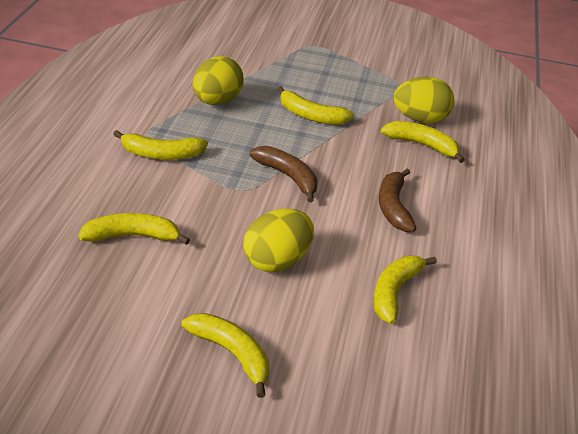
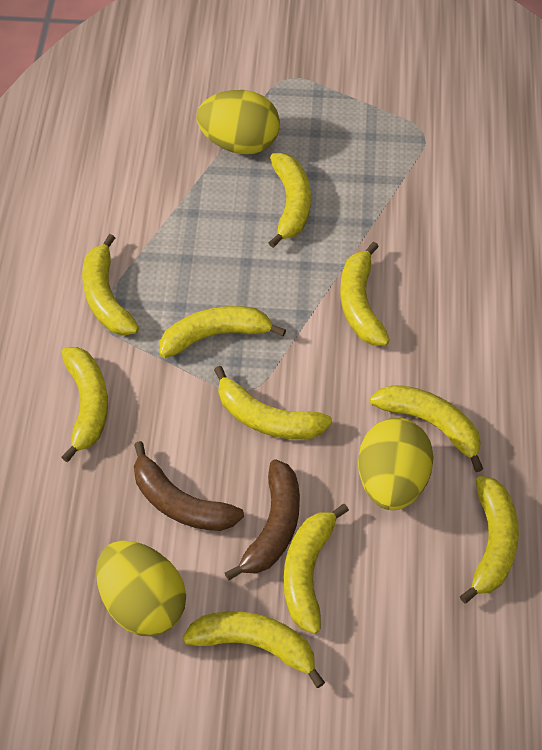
yellow banana: [78,213,190,245] [113,130,208,160] [181,313,270,398] [277,86,354,125] [373,256,437,324] [381,121,465,163] = 6 -> [61,347,108,462] [82,234,139,336] [160,306,286,358] [182,611,325,688] [214,366,332,440] [268,153,311,248] [284,504,349,634] [340,242,390,345] [370,385,483,472] [460,476,519,604] = 10

